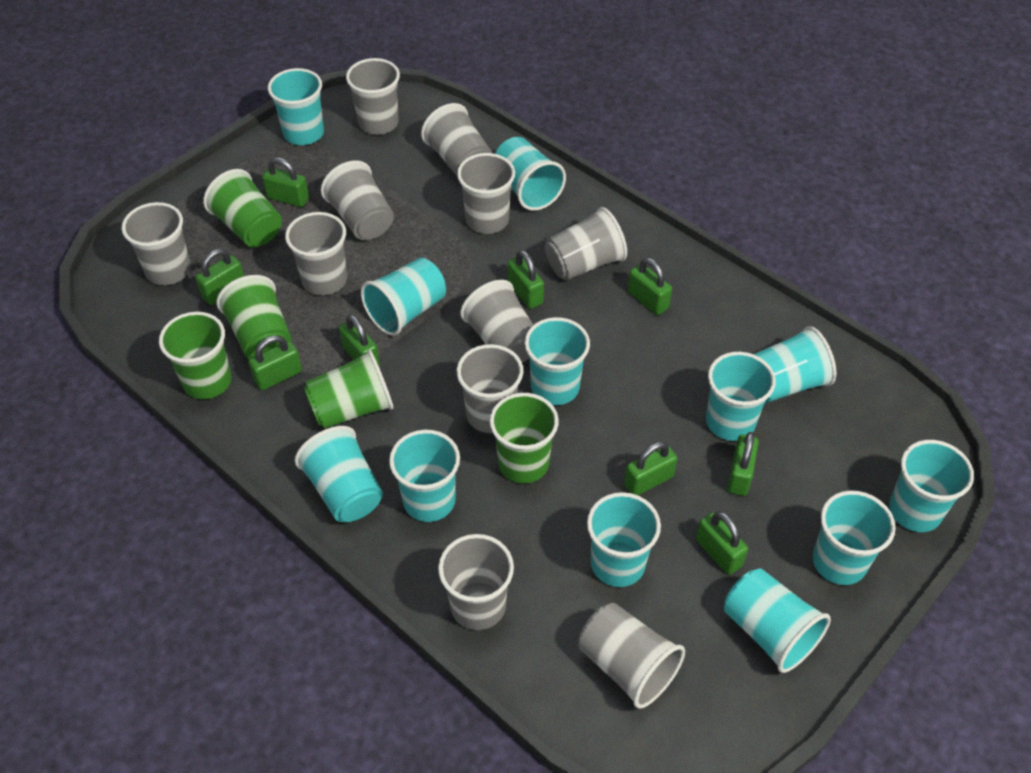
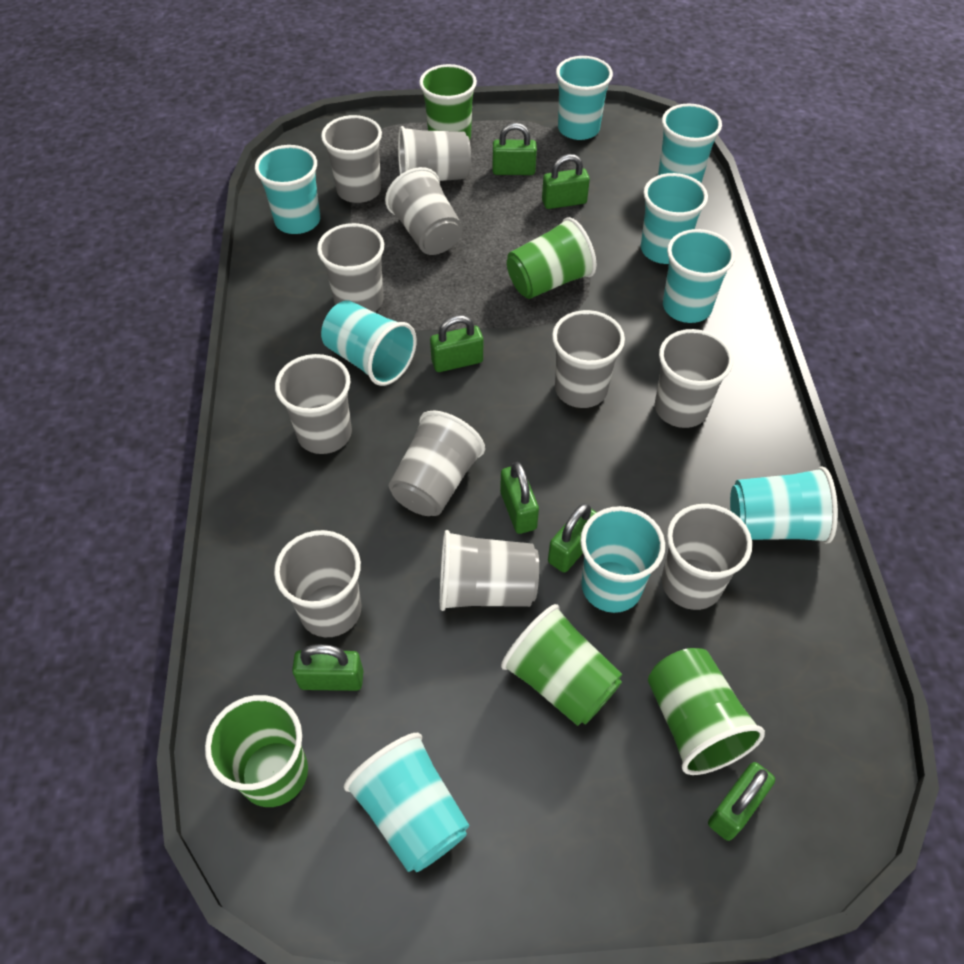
green padlock: [195,249,244,305] [248,335,302,390] [262,157,309,207] [339,314,380,366] [508,250,544,309] [624,441,677,495] [628,258,672,315] [696,511,748,575] [727,432,759,496] = 9 -> [292,644,363,691] [430,315,483,372] [492,123,537,175] [500,462,539,534] [542,154,590,209] [548,503,597,573] [708,762,775,841] = 7
turquoise cup: [268,68,324,145] [294,426,383,522] [361,258,446,336] [389,430,460,522] [495,137,566,211] [524,317,590,405] [587,492,661,587] [706,352,776,441] [724,568,831,673] [754,326,836,403] [813,490,896,585] [889,440,974,532] = 12 -> [255,145,320,234] [321,300,417,386] [344,733,469,872] [556,56,613,140] [580,506,665,613] [641,173,708,264] [658,104,722,183] [663,229,735,323] [730,466,838,544] = 9

